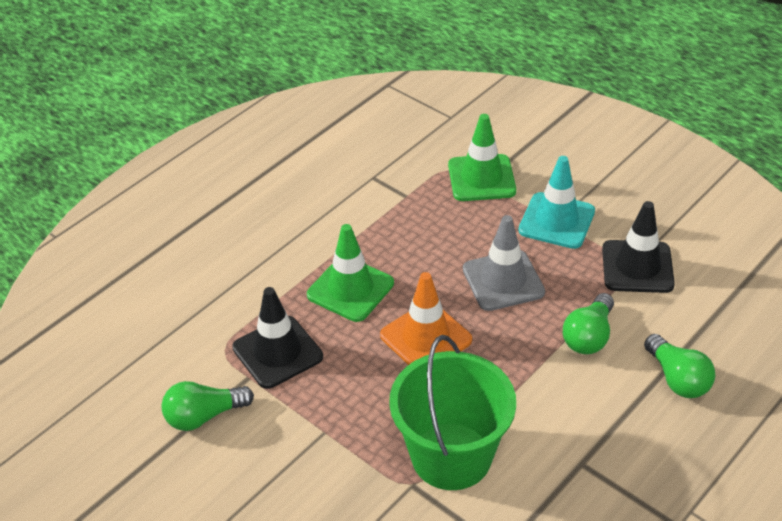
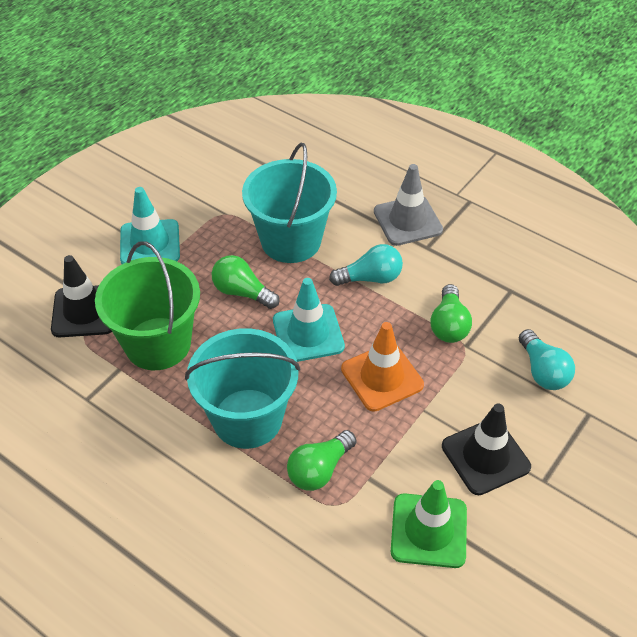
green traffic cone: [307,224,394,322] [448,114,516,201] = 2 -> [391,480,467,568] = 1
turquoise bucket: none = 0 -> [185,328,300,449] [242,143,337,263] = 2
turquoise light bulb: none = 0 -> [329,244,403,286] [519,329,575,390] = 2
turquoise traffic cone: [518,156,595,249] = 1 -> [120,187,180,264] [273,278,345,362] = 2

